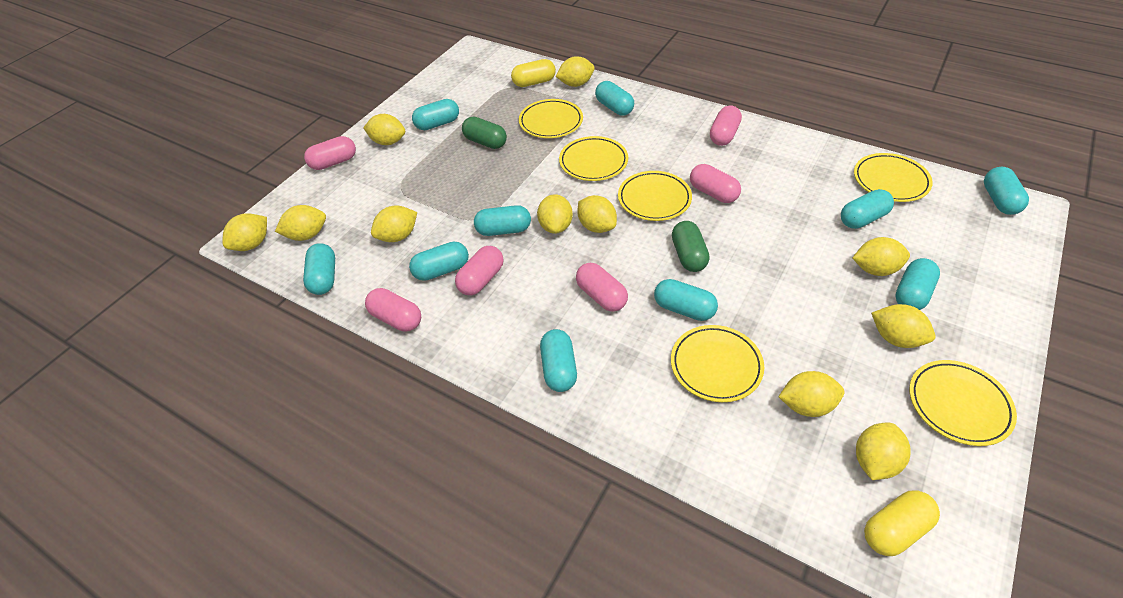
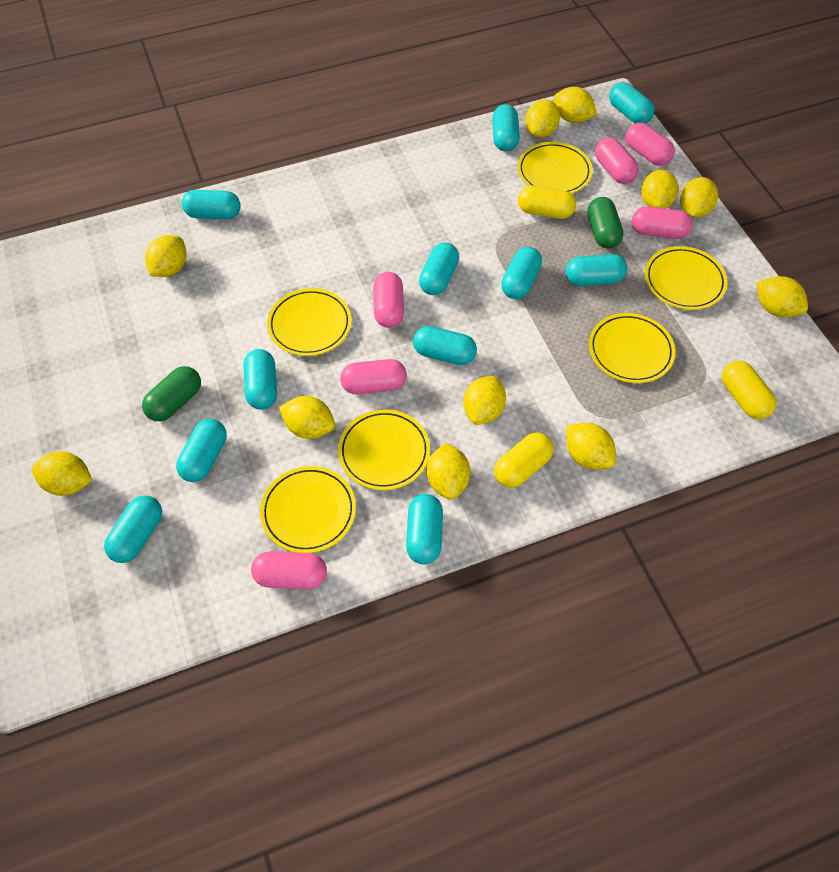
turquoise capsule: [303,243,335,295] [409,242,469,281] [412,99,459,130] [474,205,531,236] [540,329,577,392] [595,81,634,116] [654,279,718,321] [841,189,894,229] [895,258,940,310] [984,167,1029,215] = 10 -> [104,495,162,563] [176,419,227,482] [181,190,241,219] [244,349,277,410] [406,494,443,565] [413,326,477,365] [419,243,459,295] [492,104,520,152] [501,247,542,299] [566,254,627,286] [609,82,655,124] = 11
yellow capsule: [511,59,556,87] [864,490,940,556] = 2 -> [494,432,553,488] [518,186,576,219] [722,361,776,419] = 3

